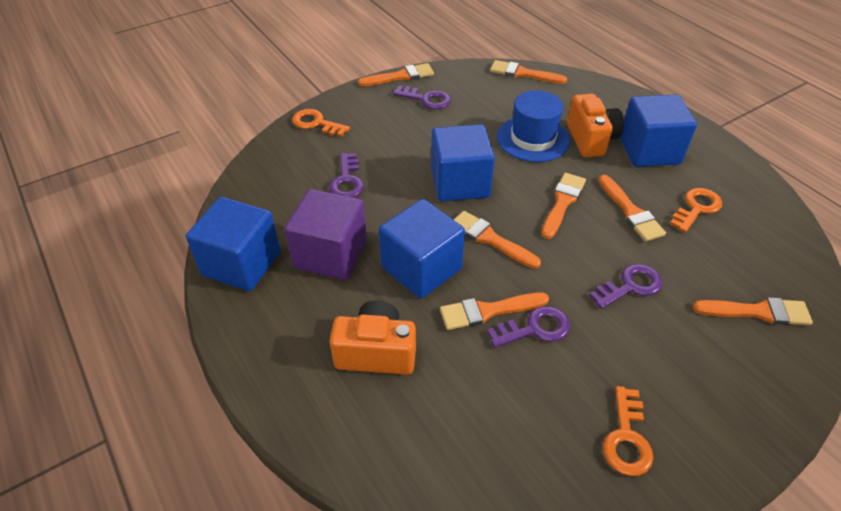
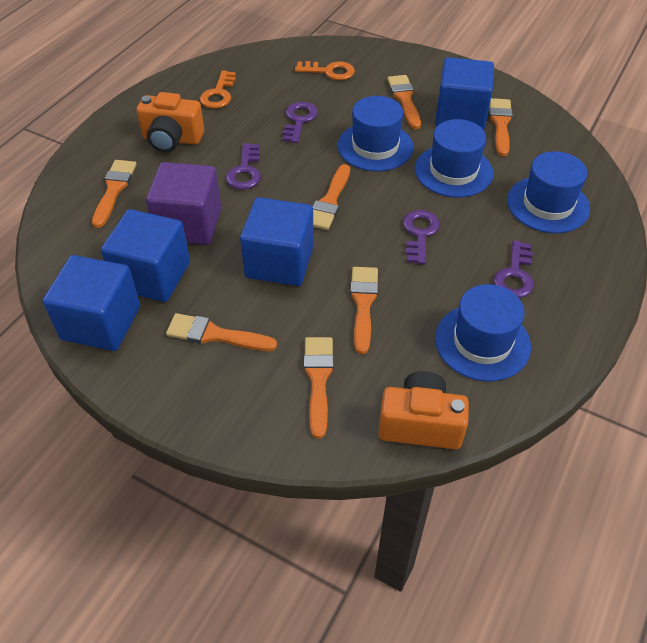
blue hat: [497,90,570,162] = 1 -> [338,96,414,171] [415,119,493,197] [435,284,531,382] [507,151,590,233] = 4
orange key: [292,109,350,137] [603,386,654,476] [670,188,722,233] = 3 -> [200,70,236,109] [295,61,355,80] = 2

